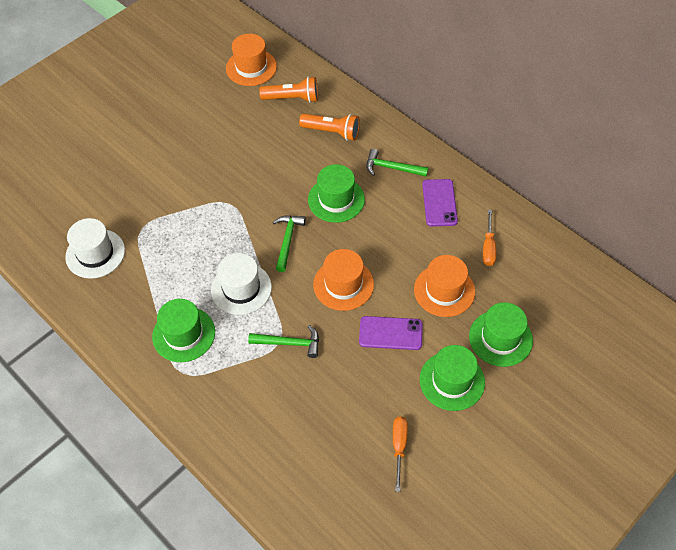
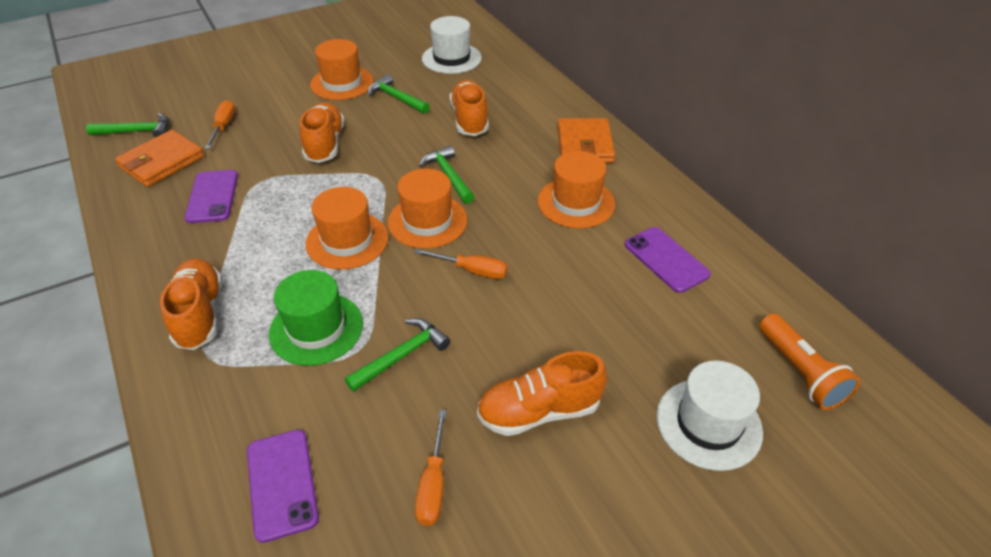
green hammer: [248,325,319,358] [273,215,306,272] [366,149,428,177] = 3 -> [86,113,169,138] [345,318,450,392] [368,74,430,114] [419,145,474,204] = 4
green hat: [152,299,215,362] [308,164,365,223] [420,345,485,411] [469,302,533,367] = 4 -> [269,270,363,366] = 1
orange flashlight: [259,76,318,103] [299,114,360,141] = 2 -> [759,314,860,410] = 1
orange hat: [226,34,277,86] [313,249,374,311] [414,255,475,317] = 3 -> [305,187,388,270] [310,39,374,100] [388,169,468,249] [538,151,615,228] = 4
orange screwdriver: [393,416,408,492] [483,210,496,266] = 2 -> [205,100,235,149] [414,249,507,279] [415,410,447,526] = 3
orange shoe: none = 0 -> [160,259,222,350] [300,102,345,163] [450,80,489,136] [477,351,607,436] = 4
orange wallet: none = 0 -> [115,130,204,187] [557,118,615,163] = 2
purple phone: [359,316,423,350] [422,179,458,227] = 2 -> [185,170,238,223] [247,430,319,543] [625,227,711,293] = 3

